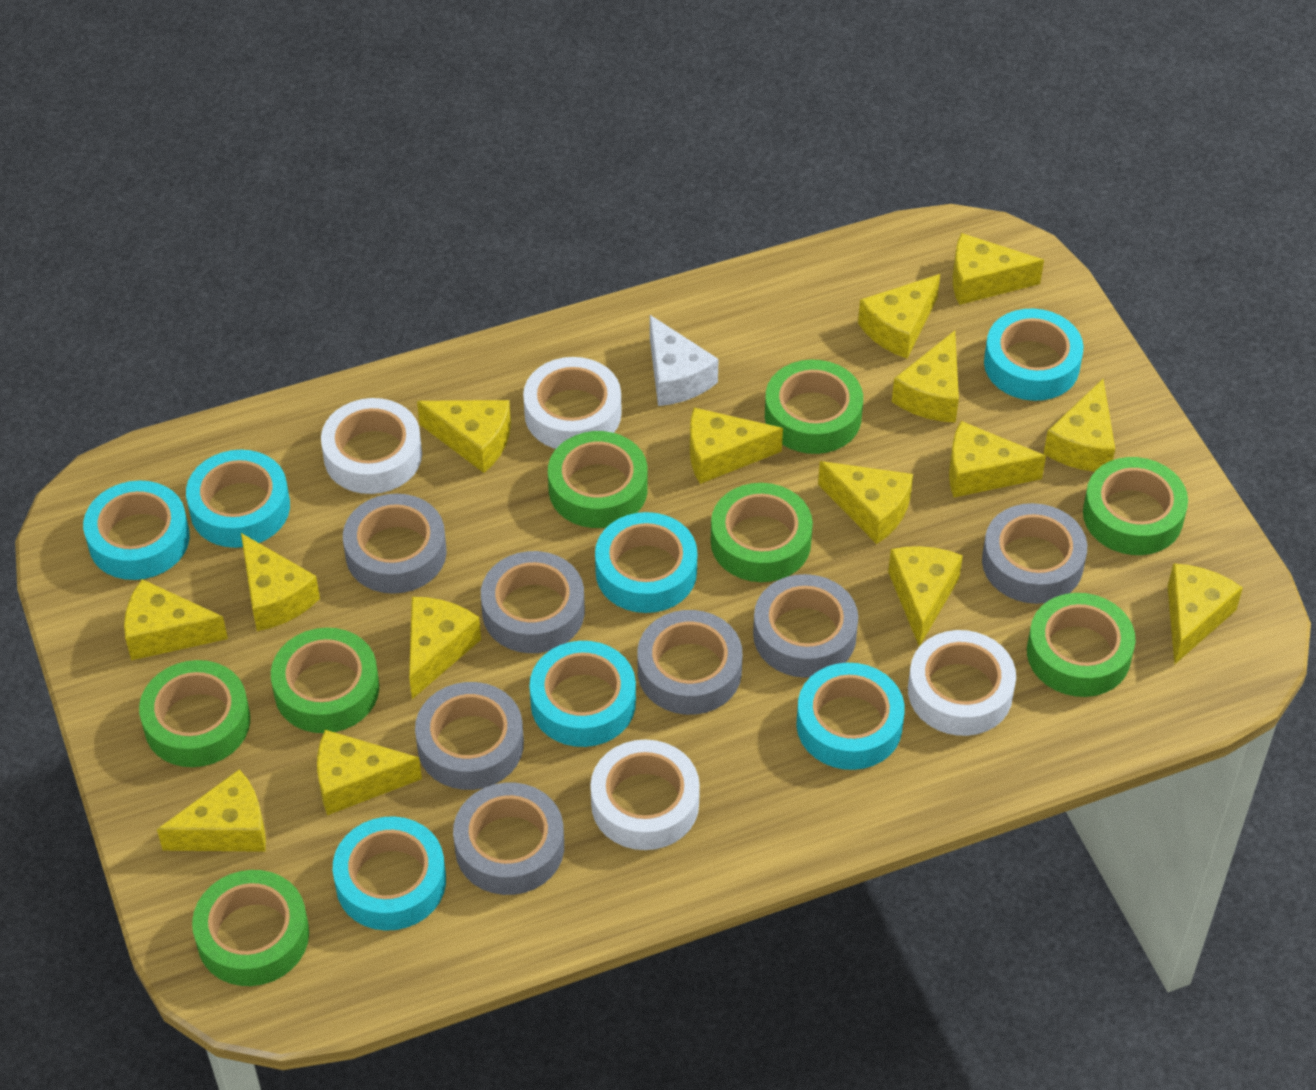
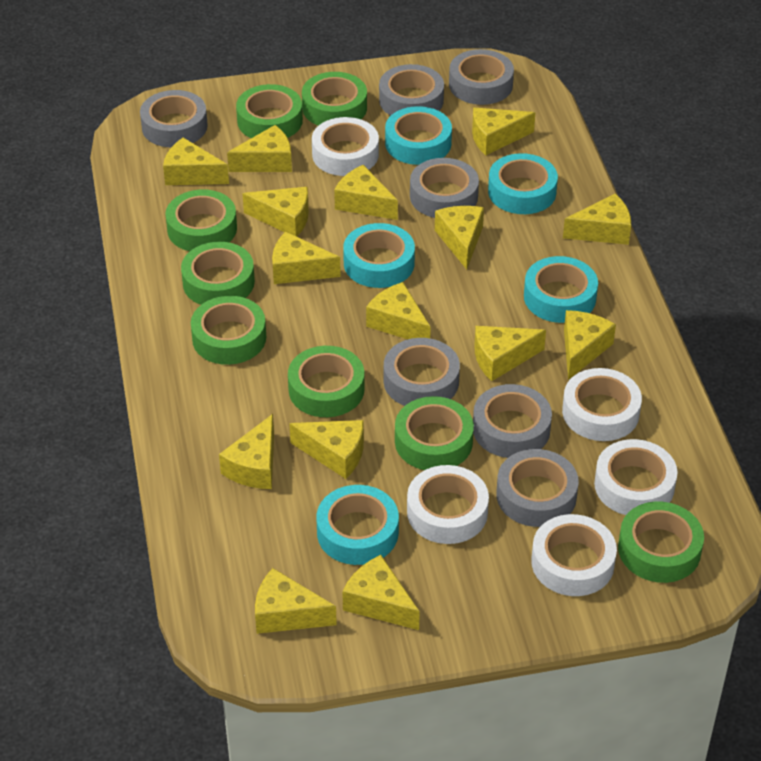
turquoise tape: [83,480,190,580] [186,450,290,548] [333,816,446,931] [529,641,636,747] [595,512,697,613] [796,663,905,770] [984,309,1083,401] = 7 -> [317,485,399,565] [343,223,415,288] [385,106,452,165] [488,153,558,214] [524,256,598,323] = 5
white cheese: [650,315,719,406] = 1 -> none = 0
white tape: [321,398,422,494] [523,357,622,449] [590,739,700,850] [908,630,1016,736] = 4 -> [312,117,379,176] [407,465,489,544] [531,514,617,596] [562,368,642,441] [594,439,678,515] = 5

